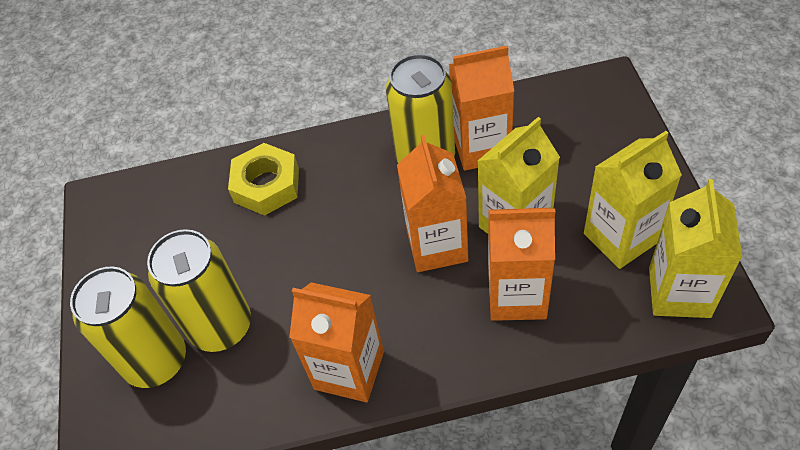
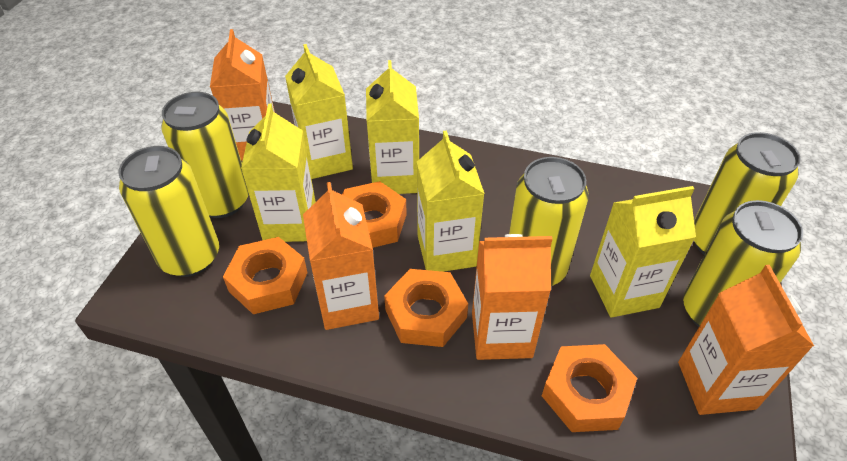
orange nut: none = 0 -> [223,237,308,314] [342,181,407,248] [384,269,468,347] [542,344,637,432] = 4
yellow can: [70,267,186,388] [147,229,251,352] [386,54,455,163] = 3 -> [118,146,219,277] [161,92,249,218] [509,157,589,286] [683,200,803,327] [694,132,801,255] = 5
yellow carton: [478,117,560,234] [584,131,682,269] [649,179,742,318] = 3 -> [241,104,316,242] [285,44,353,179] [366,60,419,194] [417,130,485,272] [590,186,696,317] = 5
yellow nut: [228,143,299,216] = 1 -> none = 0

